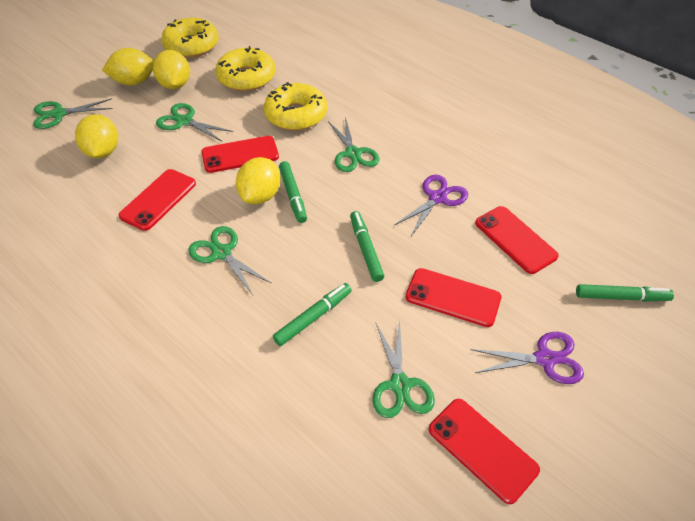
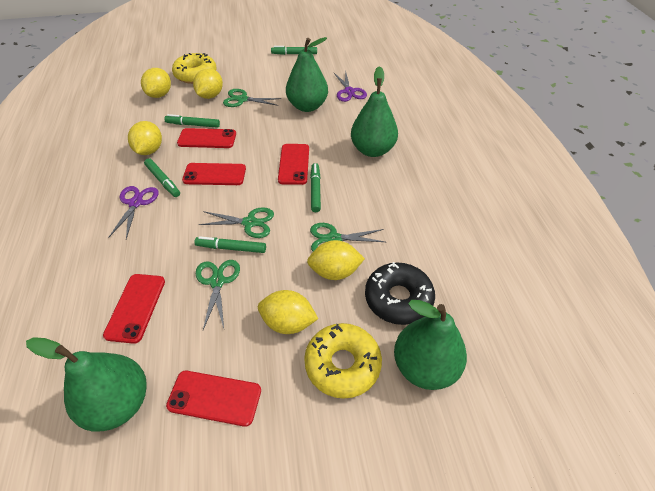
black donut: none = 0 -> [365,262,435,325] = 1
green marker: [273,283,352,346] [279,161,307,223] [350,211,384,282] [576,284,674,301] = 4 -> [144,158,180,197] [164,114,220,128] [194,236,266,253] [271,46,317,55] [310,163,321,212] = 5
green pear: none = 0 -> [26,337,147,431] [286,37,328,112] [351,66,398,157] [394,300,467,390] = 4
green scissors: [33,98,113,129] [156,103,233,141] [188,226,272,295] [328,117,380,172] [373,320,435,418] = 5 -> [196,260,240,330] [198,207,274,238] [223,89,281,107] [310,223,385,251] = 4
yellow donut: [161,18,219,58] [216,46,275,91] [264,82,327,131] = 3 -> [172,53,217,84] [304,323,382,399] = 2
yellow lemon: [75,114,118,158] [102,48,154,86] [153,50,190,89] [236,157,280,204] = 4 -> [128,121,162,155] [141,68,171,98] [193,68,223,99] [258,290,318,334] [307,240,365,280] = 5

